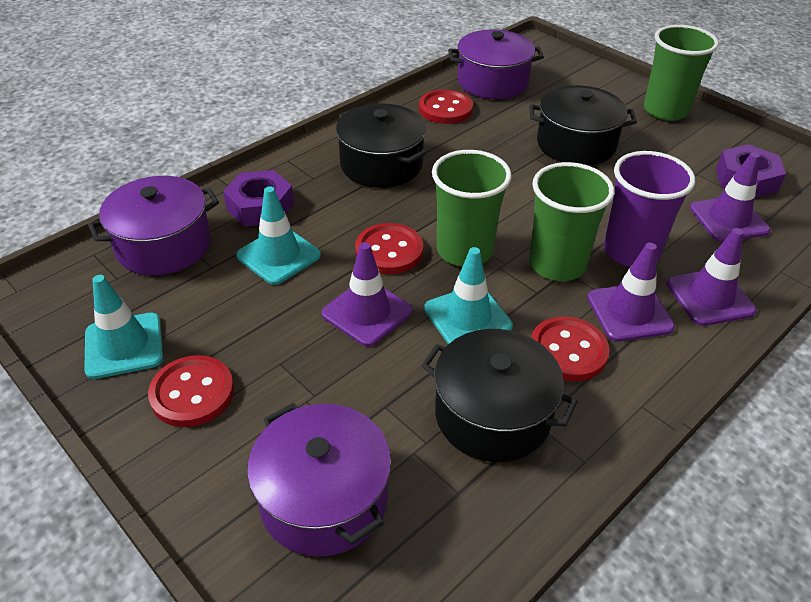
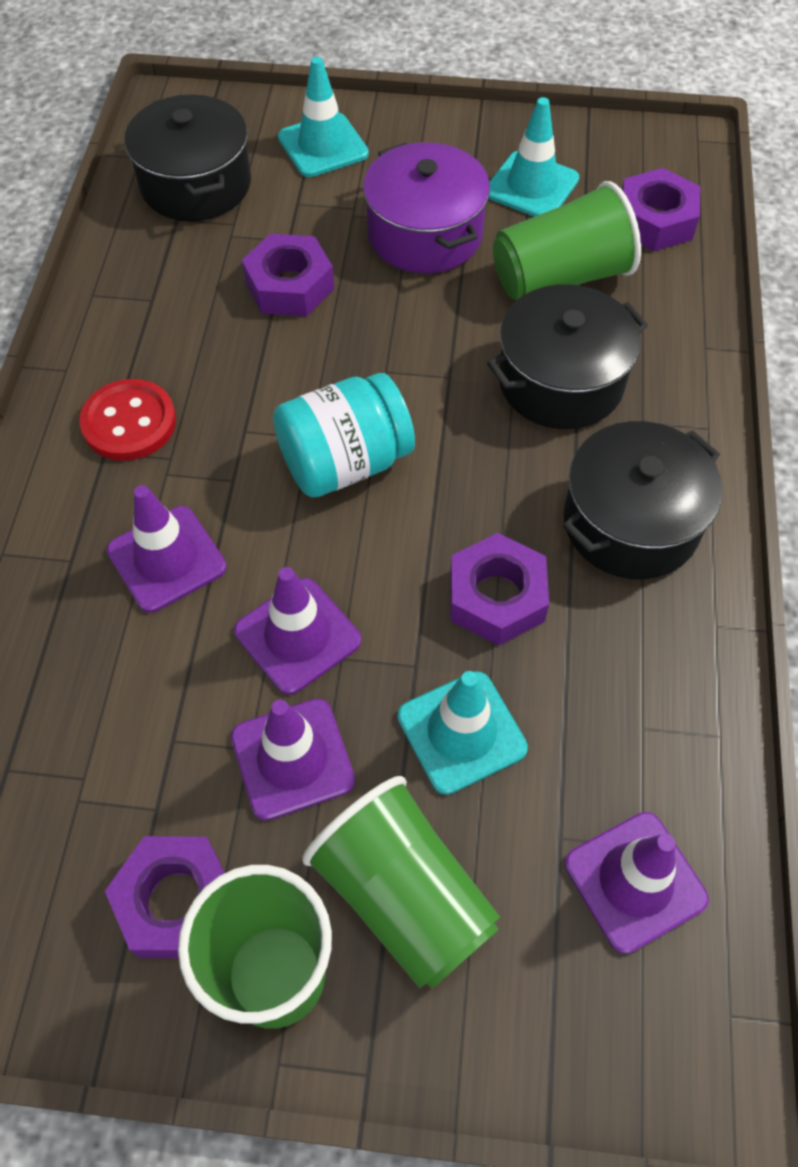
purple cup: [604,151,695,267] = 1 -> none = 0
purple nut: [223,170,294,227] [716,144,786,198] = 2 -> [105,836,225,958] [242,234,334,316] [450,533,549,646] [622,168,700,251] = 4
purple pot: [88,176,219,275] [247,403,392,557] [448,30,544,99] = 3 -> [363,142,490,273] = 1
red button: [148,355,234,427] [355,223,423,274] [419,89,473,124] [531,316,610,381] = 4 -> [79,379,176,461] = 1
turquoise jar: none = 0 -> [273,373,415,498] = 1

